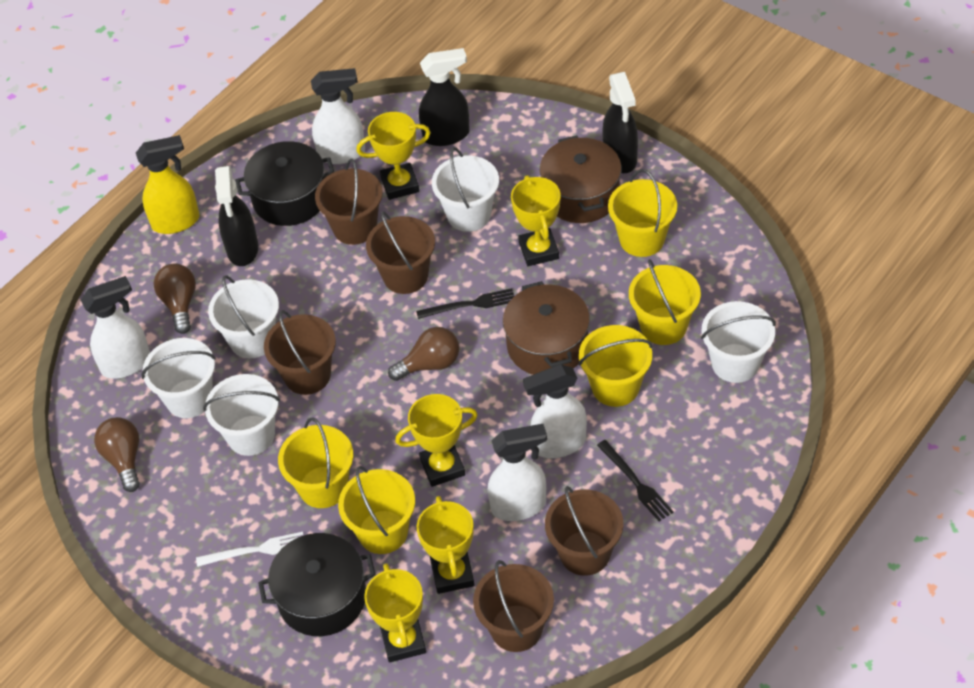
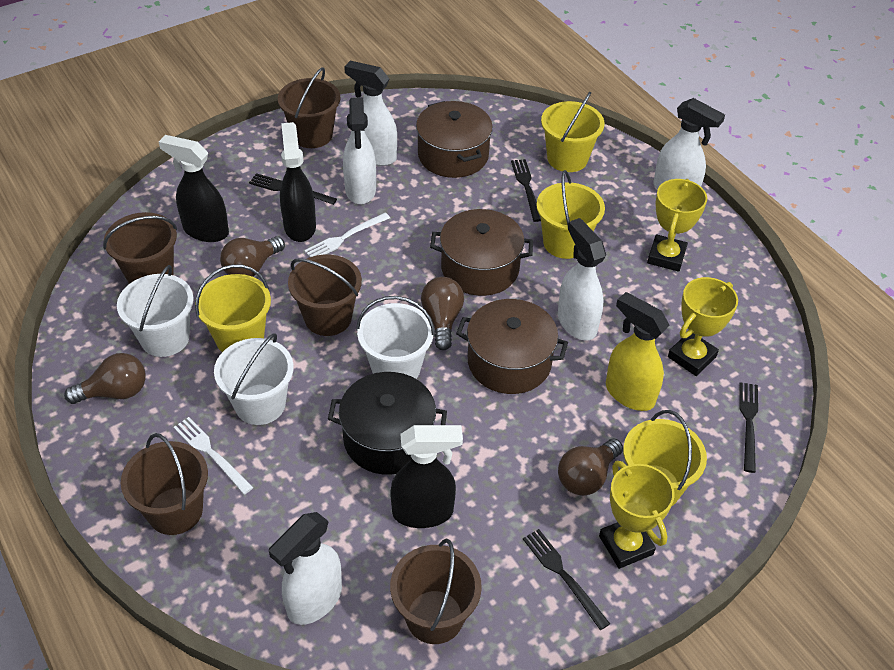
black fork: [416,288,514,319] [597,440,674,522] = 2 -> [249,173,337,205] [511,159,541,222] [523,529,610,630] [739,382,758,473] = 4
black pot: [235,141,334,226] [258,533,376,636] = 2 -> [328,372,447,475] = 1
brown light bulb: [94,417,140,492] [154,264,196,334] [388,327,459,381] = 3 -> [64,353,146,404] [220,236,285,277] [421,277,464,350] [558,439,623,496] = 4
brown pot: [503,281,590,375] [540,136,621,223] = 2 -> [416,101,493,178] [430,209,533,296] [456,299,568,394] = 3
white bucket: [141,338,216,418] [203,374,280,456] [208,275,279,358] [432,147,499,232] [701,301,776,383] = 5 -> [117,265,194,357] [214,333,294,425] [356,296,435,379] = 3
white fork: [196,532,303,567] = 1 -> [174,417,253,494] [304,213,390,257] = 2
white spray bottle: [81,276,150,379] [311,68,365,164] [488,424,547,521] [523,364,587,458] = 4 -> [269,512,342,625] [343,97,376,204] [344,60,397,166] [558,218,606,341] [654,98,725,190] = 5
yellow bucket: [278,417,353,508] [338,466,415,554] [579,325,652,407] [608,169,677,257] [629,259,701,345] = 5 -> [195,264,271,352] [536,170,605,259] [541,92,605,172] [623,410,707,507] = 4
yellow trophy: [356,112,431,200] [364,563,426,662] [395,394,478,487] [417,496,474,594] [511,175,561,266] = 5 -> [599,461,674,569] [647,179,707,272] [668,277,738,376] = 3

